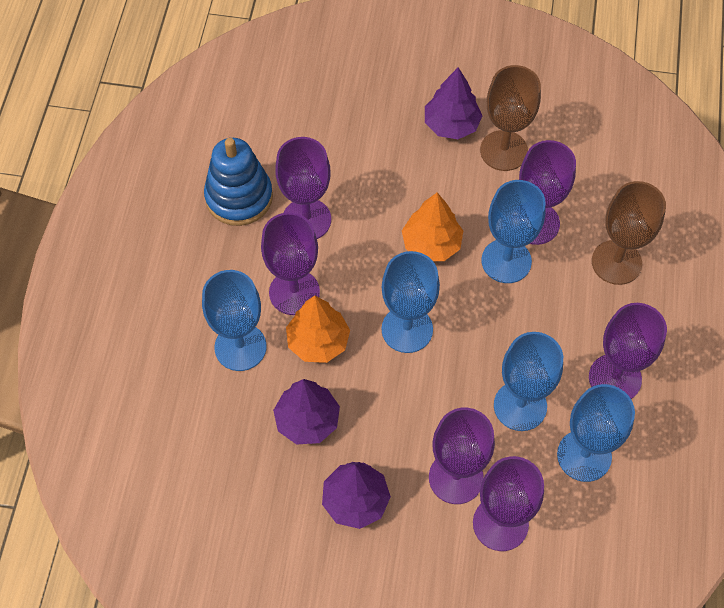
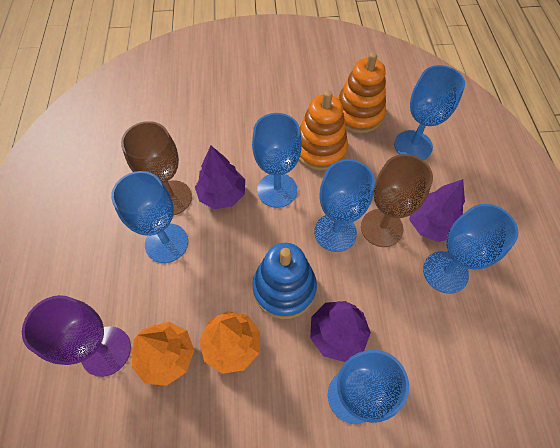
blue goblet: [202,270,267,371] [382,251,440,353] [481,180,546,283] [494,332,563,431] [557,384,635,482] = 5 -> [111,171,188,263] [252,113,302,208] [314,159,375,252] [328,350,409,424] [394,65,465,160] [423,204,518,294] = 6
orange stacking toy: none = 0 -> [299,90,348,171] [338,52,386,133] = 2
purple goblet: [261,212,320,315] [275,137,331,239] [429,408,495,504] [473,456,544,551] [519,140,576,245] [589,303,667,399] = 6 -> [22,295,131,377] = 1

